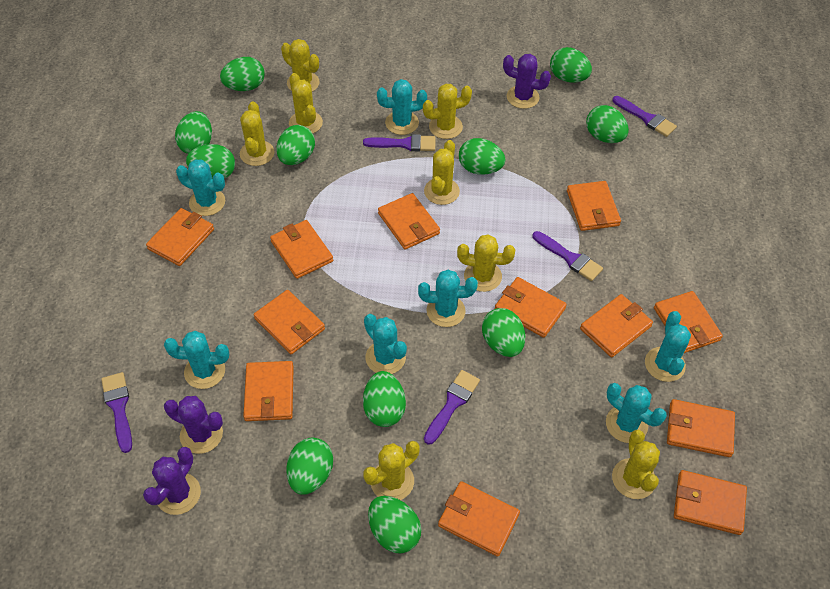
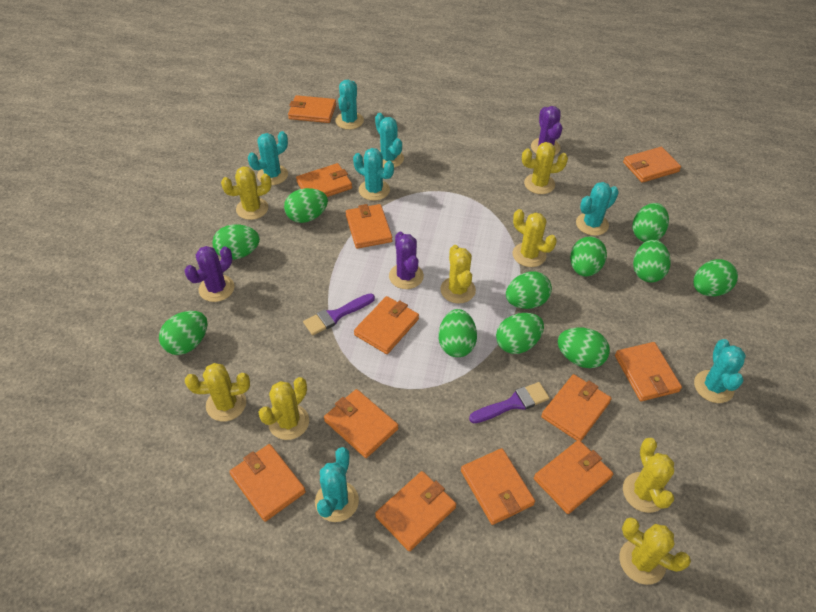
purple brush: [101,372,132,453] [363,134,436,151] [424,370,480,445] [533,231,603,281] [613,96,677,137] = 5 -> [303,293,375,335] [469,382,549,423] = 2

